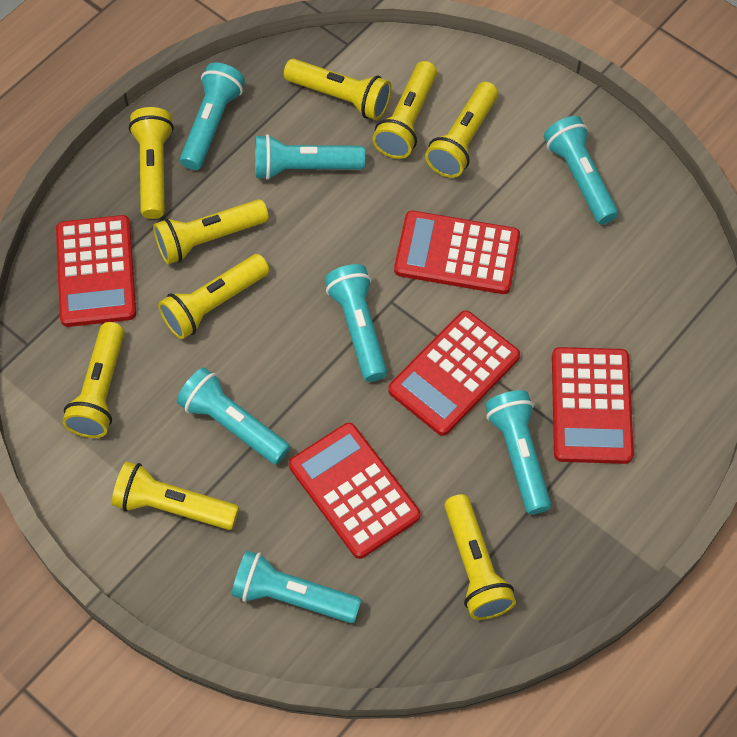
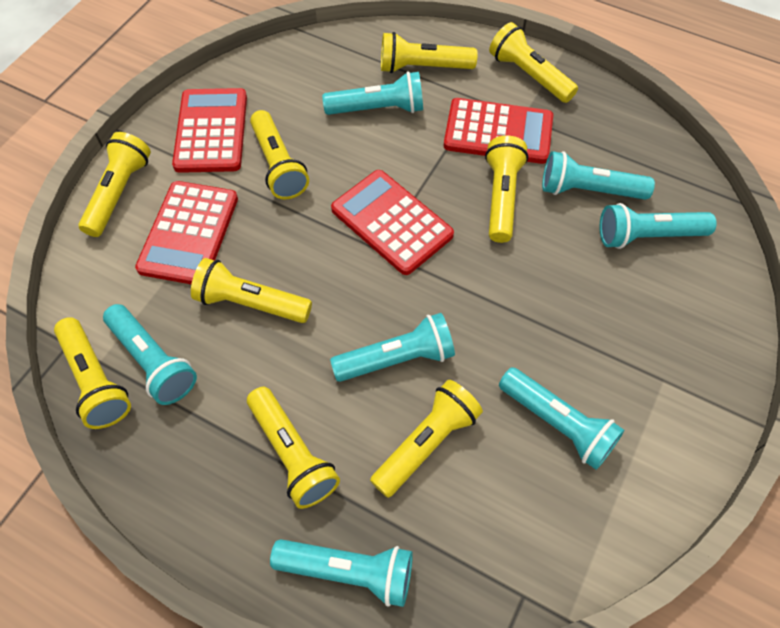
red calculator: [56,215,136,327] [289,423,421,559] [388,310,520,436] [394,211,520,294] [552,347,634,464] = 5 -> [135,181,238,284] [172,88,247,173] [331,170,454,275] [444,98,553,164] = 4

